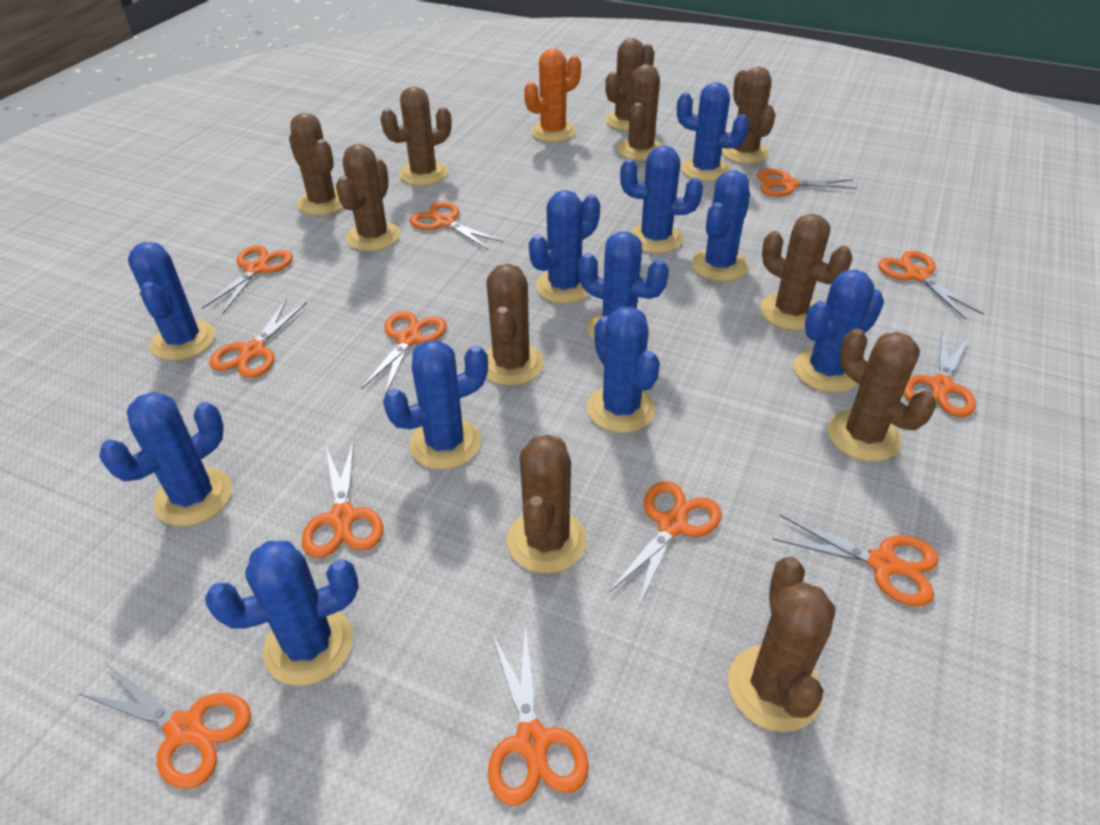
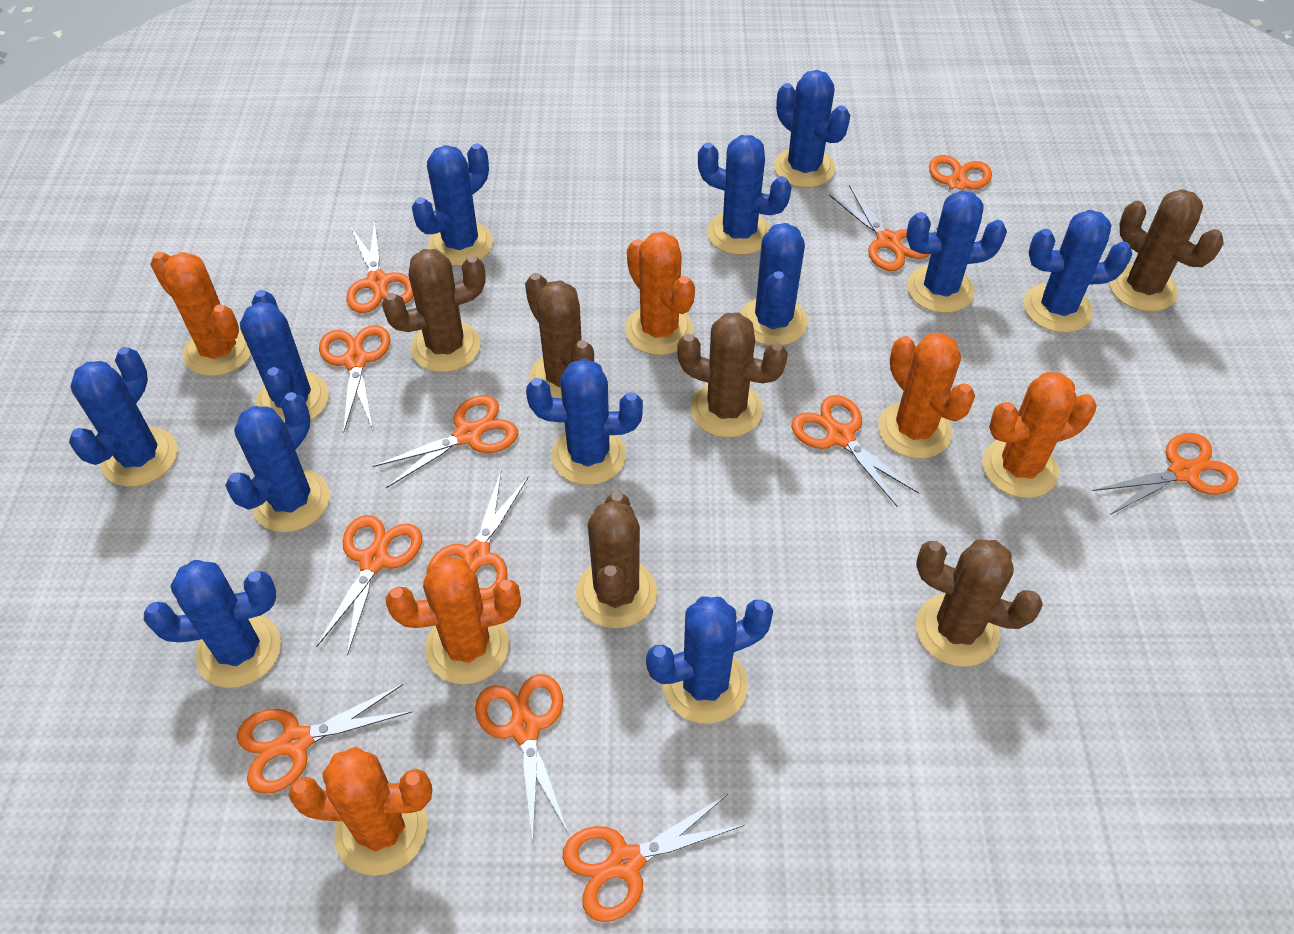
blue cactus: [99,392,232,526] [128,242,215,361] [205,541,359,686] [383,340,488,470] [529,190,600,304] [578,231,669,341] [587,307,660,433] [620,145,703,253] [677,82,749,181] [691,170,750,282] [794,270,884,393] = 11 -> [69,347,177,487] [144,560,281,688] [225,392,330,532] [240,290,329,423] [412,143,493,266] [526,359,643,485] [646,596,773,724] [698,135,792,255] [740,223,808,346] [774,70,850,188] [906,191,1007,313] [1024,210,1133,333] = 12
brown cactus: [289,113,344,216] [336,144,400,251] [380,86,452,186] [485,264,544,386] [507,435,586,573] [605,38,655,130] [617,64,663,161] [722,67,776,164] [728,557,836,732] [760,214,852,331] [828,328,936,462] = 11 -> [382,249,486,372] [525,273,594,398] [576,492,657,628] [677,313,788,438] [916,540,1043,667] [1110,189,1224,312] = 6
orange cactus: [524,48,581,142] = 1 -> [150,252,251,376] [288,747,432,876] [386,556,521,684] [625,232,695,355] [878,333,975,459] [982,372,1097,498] = 6

